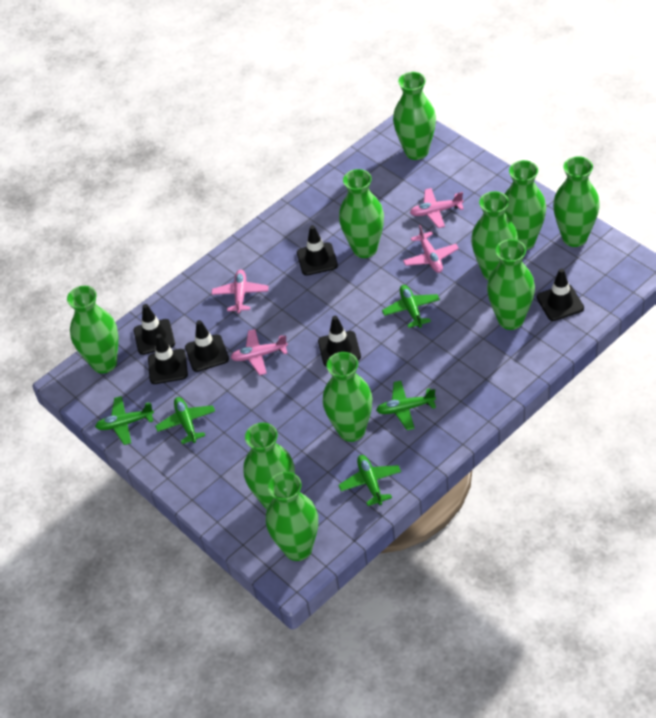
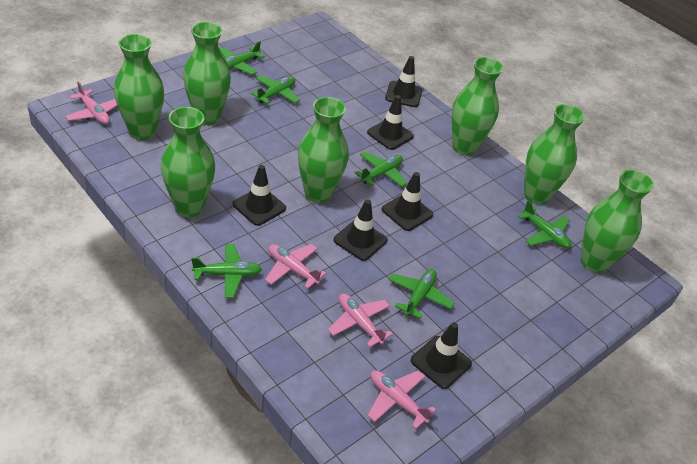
green plane: [95,396,154,445] [155,397,215,444] [338,455,401,506] [376,381,436,430] [382,285,440,328] = 5 -> [191,244,262,298] [220,41,265,75] [251,75,300,104] [355,151,407,187] [389,269,454,319] [518,201,571,248] = 6
green vase: [67,286,118,373] [243,423,295,509] [266,472,318,561] [323,352,372,442] [339,169,384,258] [393,72,436,160] [471,191,518,280] [487,239,535,330] [505,160,546,250] [553,156,600,247] = 10 -> [114,34,164,140] [161,107,215,217] [183,22,231,125] [298,97,349,203] [452,57,503,156] [524,104,585,205] [580,170,654,273] = 7

